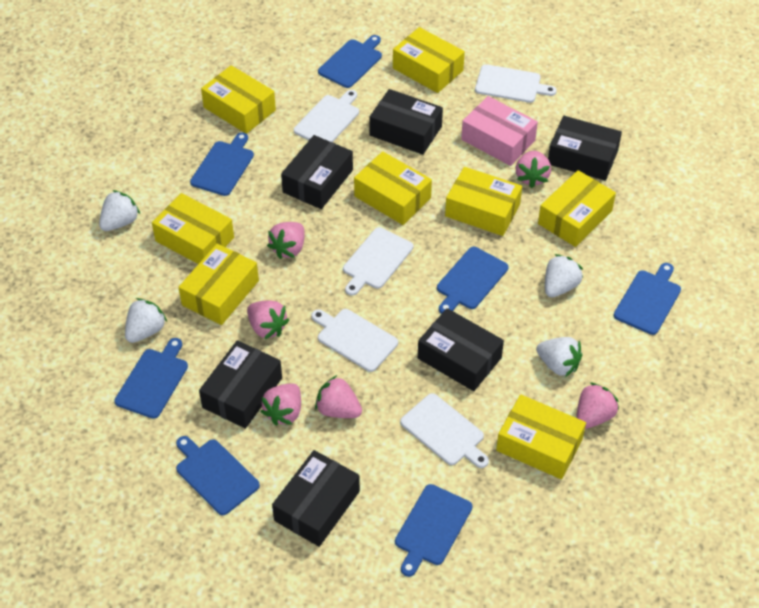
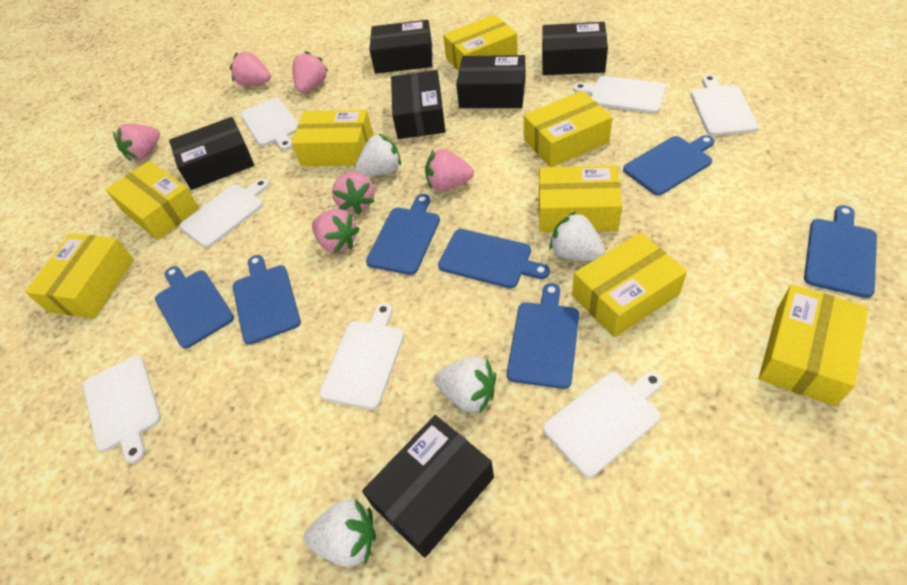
pink box: [461,96,538,166] = 1 -> none = 0
white cutting board: [294,90,359,142] [311,309,398,372] [343,227,413,296] [400,393,489,468] [475,64,557,103] = 5 -> [83,355,161,463] [179,179,269,248] [240,97,298,151] [319,303,404,410] [543,371,663,478] [573,76,666,114] [691,74,759,136] = 7

